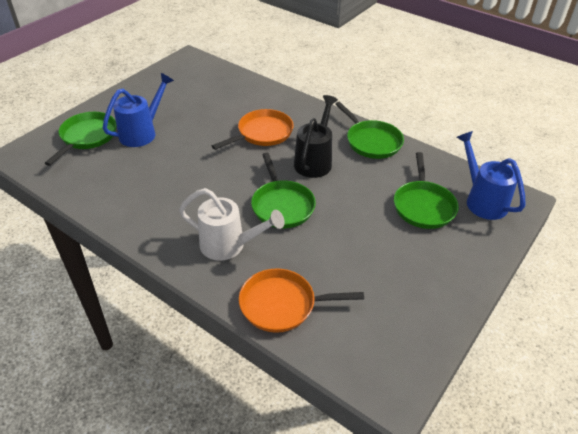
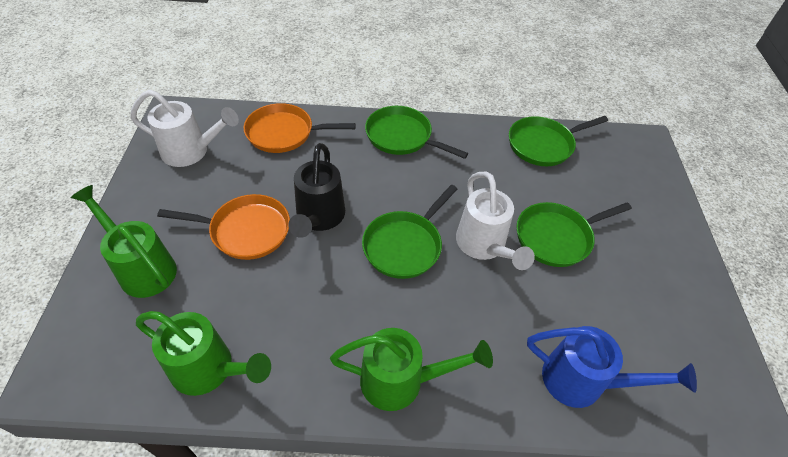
blue watering can: [103,73,174,147] [457,131,525,220] = 2 -> [527,326,697,408] = 1
green watering can: none = 0 -> [71,185,177,298] [136,311,271,396] [330,328,493,411] = 3
white watering can: [179,188,285,261] = 1 -> [131,90,239,167] [456,172,535,270] = 2

